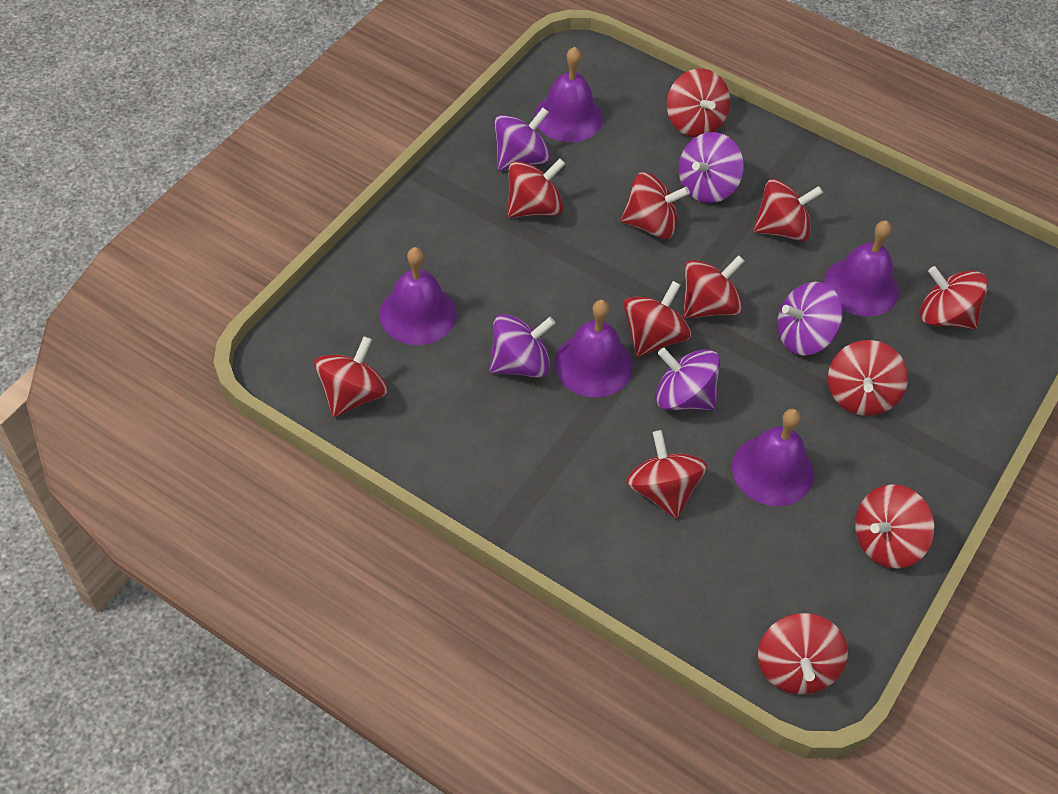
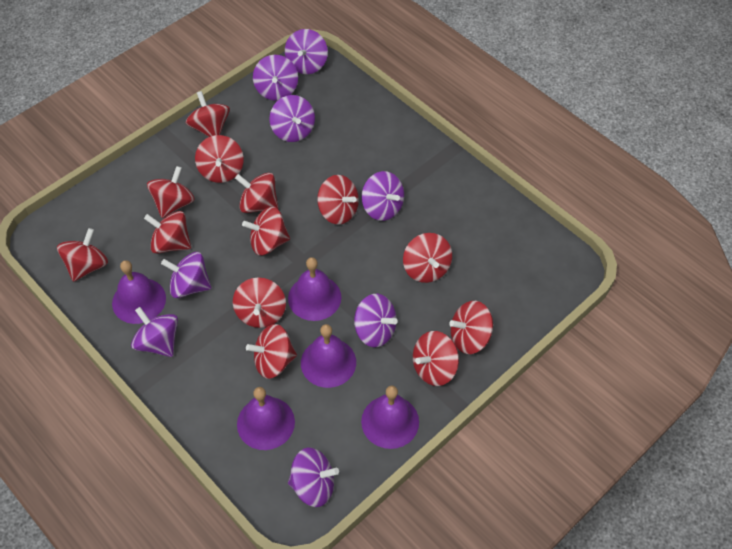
purple spinning top: [489,314,556,378] [494,108,551,171] [656,348,720,410] [678,132,744,203] [777,282,843,356] = 5 -> [131,307,178,357] [161,252,211,298] [253,55,298,101] [269,95,315,142] [285,29,328,74] [288,448,339,507] [354,294,398,347] [361,171,404,221] = 8
red spinning top: [314,336,388,417] [507,158,565,218] [621,172,690,239] [623,281,691,357] [626,430,707,519] [667,68,730,137] [684,255,744,319] [753,179,823,241] [758,613,848,694] [828,340,908,416] [855,484,934,569] [920,266,988,329] = 12 -> [57,228,108,282] [144,211,191,254] [147,166,195,218] [186,91,230,137] [195,135,244,183] [233,278,286,328] [235,173,279,213] [242,207,290,255] [246,324,297,379] [317,175,359,225] [403,233,452,283] [413,331,459,386] [449,301,493,354] = 13

